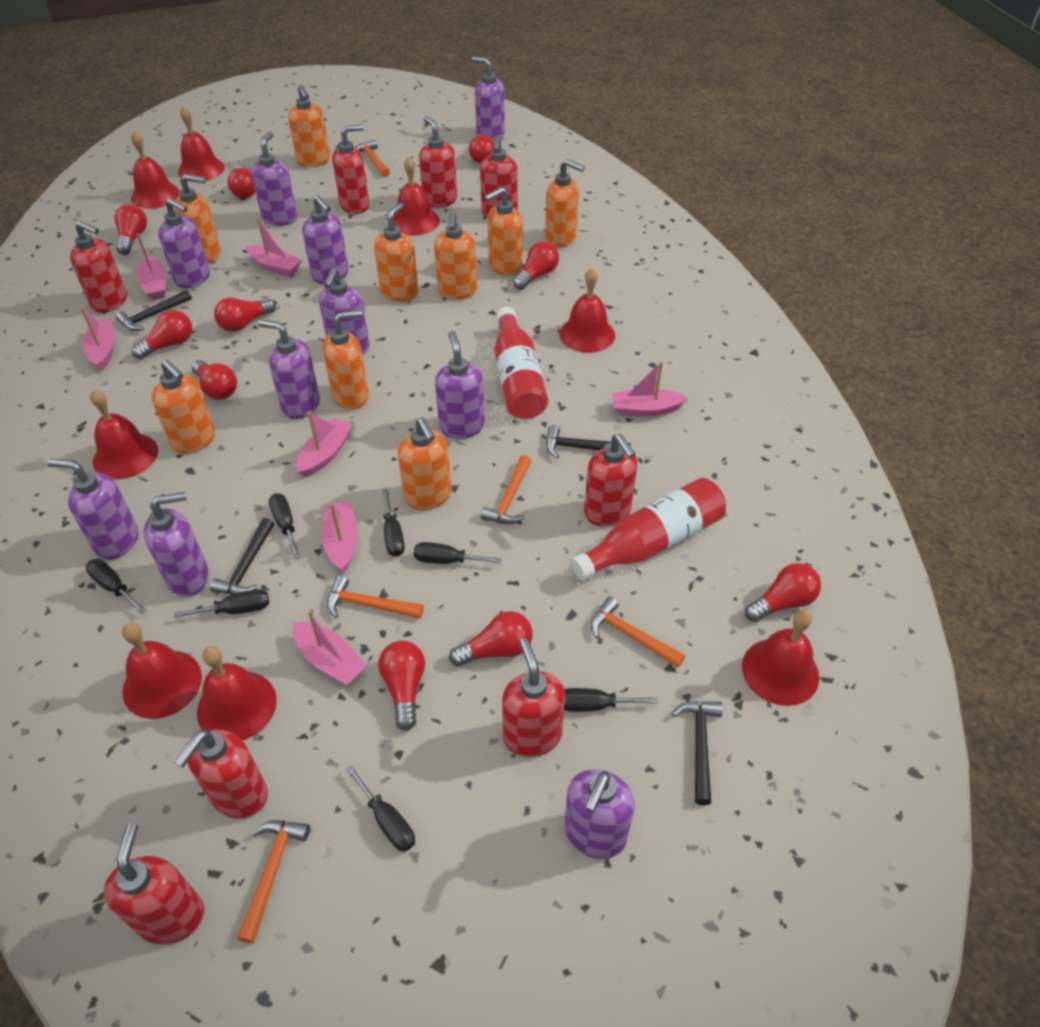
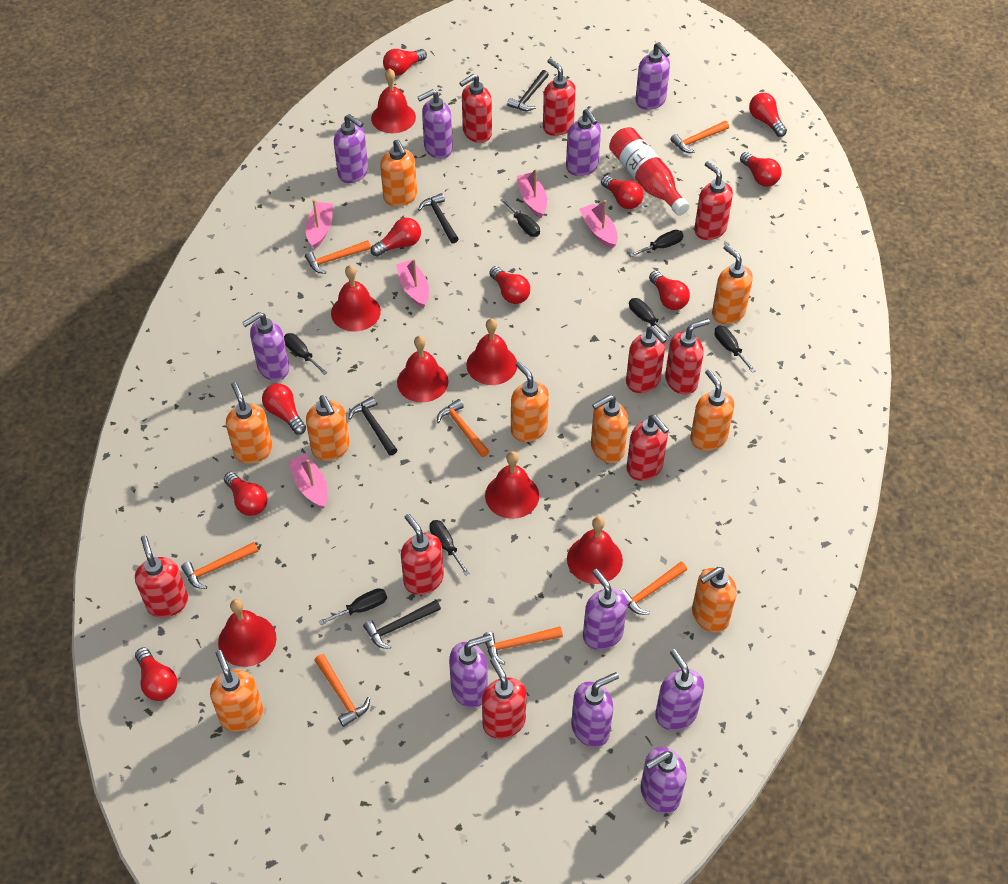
orange hammer: [237,821,310,944] [327,575,424,619] [355,140,390,177] [481,455,531,524] [591,597,685,668] = 5 -> [181,542,258,589] [305,240,371,274] [315,654,370,727] [437,399,489,457] [483,626,563,665] [621,562,687,615] [671,121,729,153] = 7
pink boat: [80,307,115,371] [136,233,166,300] [246,217,302,277] [293,610,367,685] [296,412,353,477] [321,502,359,572] [612,361,688,417] = 7 -> [289,454,328,509] [305,199,333,249] [396,259,429,308] [517,169,547,218] [579,200,618,249] = 5
red bell: [90,389,158,479] [122,623,202,719] [131,131,180,209] [178,106,225,182] [197,646,277,740] [394,157,440,236] [559,268,615,353] [742,610,819,706] = 8 -> [218,599,276,667] [331,265,381,331] [371,68,416,133] [397,335,448,402] [466,318,517,385] [485,451,539,519] [567,516,623,584] = 7
red bottle: [494,307,548,419] [571,478,726,581] = 2 -> [609,127,690,216] = 1
red soap dispenser: [70,221,127,313] [104,823,204,945] [175,729,268,819] [332,124,369,214] [419,116,457,208] [480,136,518,218] [502,638,565,757] [584,434,638,527] = 8 -> [135,536,188,618] [401,514,444,595] [459,74,492,143] [482,657,526,739] [543,58,576,136] [626,326,667,393] [627,415,669,481] [665,319,710,395] [694,161,733,240] = 9

